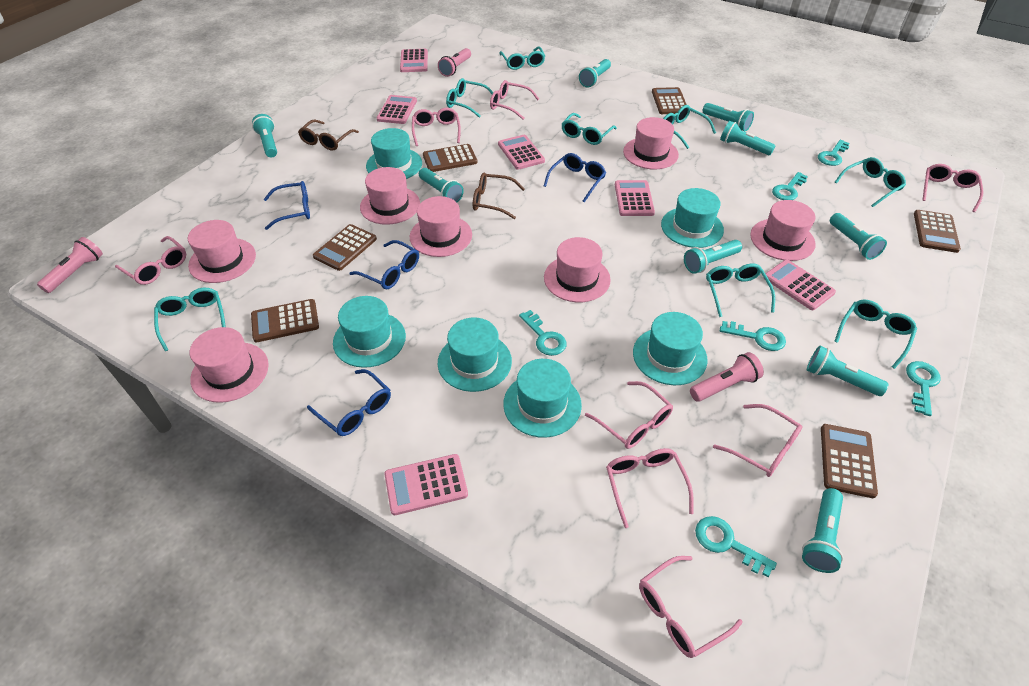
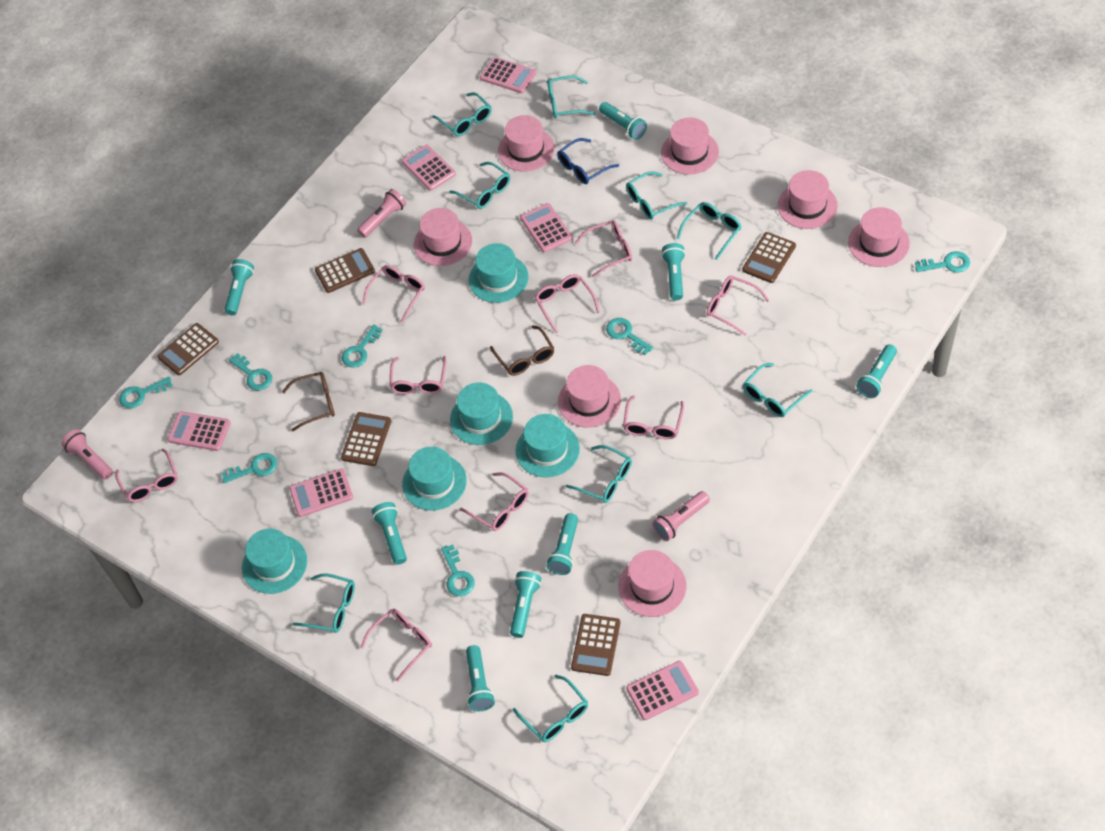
blue glasses: [264,181,310,230] [307,369,391,436] [349,240,419,289] [544,153,606,202] = 4 -> [557,138,619,184] = 1
brown calculator: [251,299,319,342] [313,224,377,271] [423,144,478,172] [652,87,687,114] [821,424,878,498] [914,210,961,253] = 6 -> [157,323,219,375] [315,248,375,293] [341,412,391,466] [571,614,620,676] [742,232,796,283] = 5
pink glasses: [115,236,186,285] [412,108,461,146] [490,80,539,120] [585,381,673,449] [606,448,694,528] [639,556,743,658] [713,404,802,477] [922,164,983,212] = 8 -> [115,449,178,502] [360,609,432,682] [362,265,425,322] [390,356,446,394] [460,472,528,531] [535,274,600,333] [575,220,632,277] [623,395,684,439] [707,276,770,336] = 9
turquoise flashlight: [252,114,277,158] [419,168,464,202] [579,59,611,88] [684,240,742,274] [703,103,754,131] [720,121,776,155] [802,488,843,573] [807,346,889,396] [830,213,887,260] = 9 -> [224,259,254,315] [372,502,407,565] [466,645,495,711] [510,571,541,638] [546,513,578,575] [599,102,647,140] [661,243,686,300] [856,344,897,398] = 8
turquoise glasses: [154,288,226,351] [446,78,493,118] [500,47,545,70] [562,113,617,145] [663,105,716,149] [706,263,775,317] [834,300,917,369] [835,157,906,207] = 8 -> [293,573,355,633] [432,92,492,136] [449,162,510,209] [513,675,588,742] [547,76,595,118] [566,445,632,503] [626,171,687,220] [677,202,742,260] [743,363,812,417] = 9
turquoise hat: [333,296,406,368] [366,128,422,179] [438,318,512,392] [503,359,582,438] [633,312,708,385] [661,188,724,248] = 6 -> [242,529,307,594] [402,447,467,511] [450,382,513,445] [469,243,528,303] [516,414,580,477] = 5
turquoise key: [519,310,566,356] [695,516,777,577] [720,321,786,351] [772,172,808,200] [818,140,850,166] [906,361,941,416] = 6 -> [119,377,173,408] [222,453,277,483] [229,353,272,391] [342,324,382,368] [441,544,475,596] [606,318,653,355] [915,251,970,272] = 7

